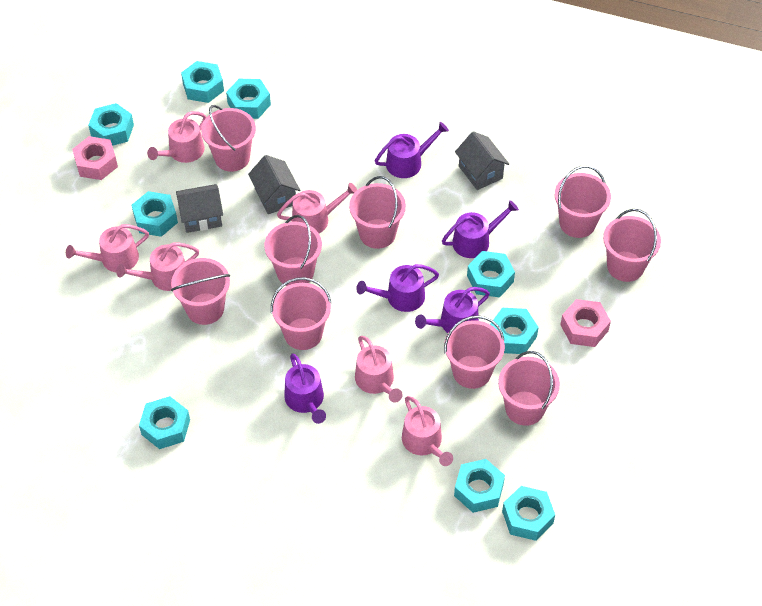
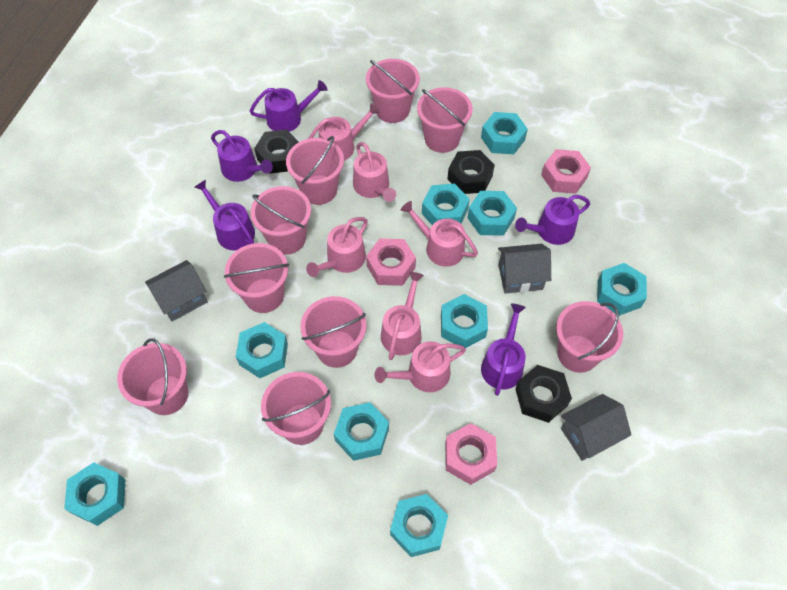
black nut: none = 0 -> [254,130,299,174] [448,150,495,194] [515,365,572,423] = 3
pink nut: [72,136,118,180] [560,299,611,347] = 2 -> [366,238,416,286] [445,423,497,485] [541,149,591,194] = 3

